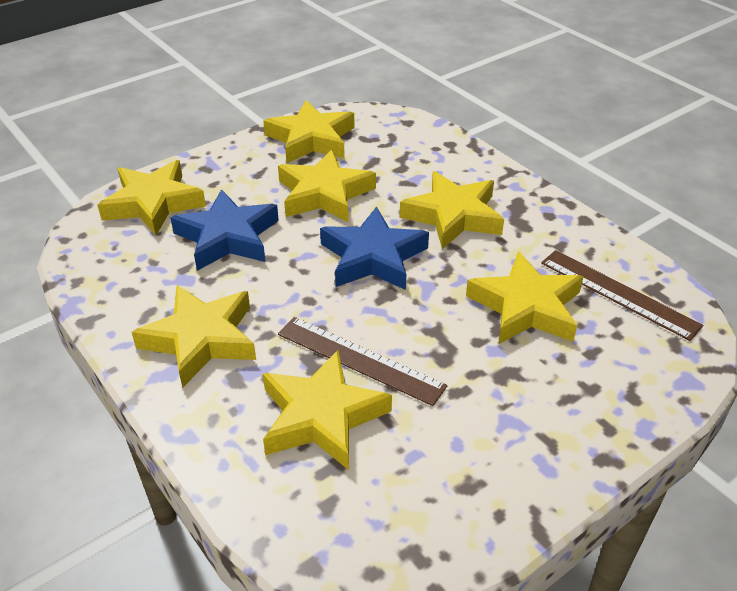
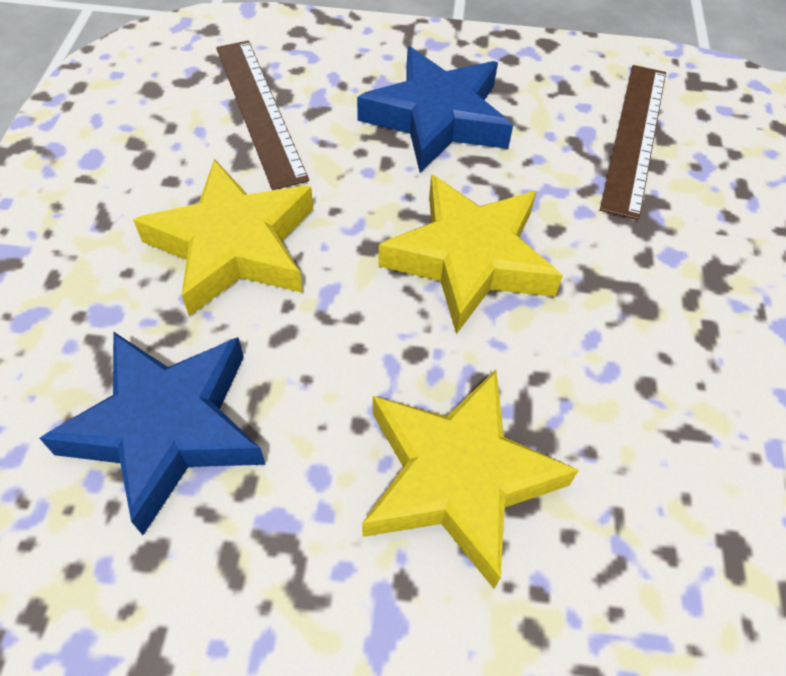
yellow star: [97,160,206,236] [132,285,256,388] [263,100,354,163] [263,350,392,470] [278,150,376,222] [400,171,504,249] [466,251,584,344] = 7 -> [133,159,313,317] [362,370,579,589] [378,174,563,334] = 3

